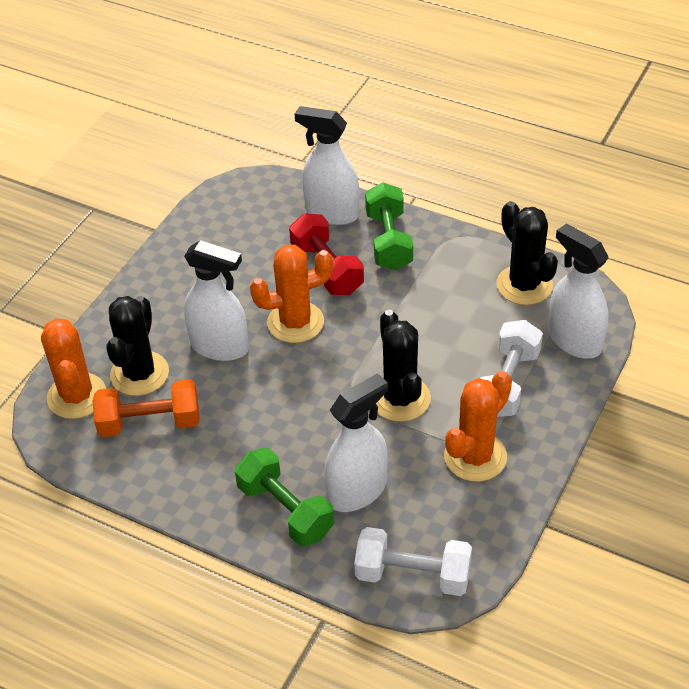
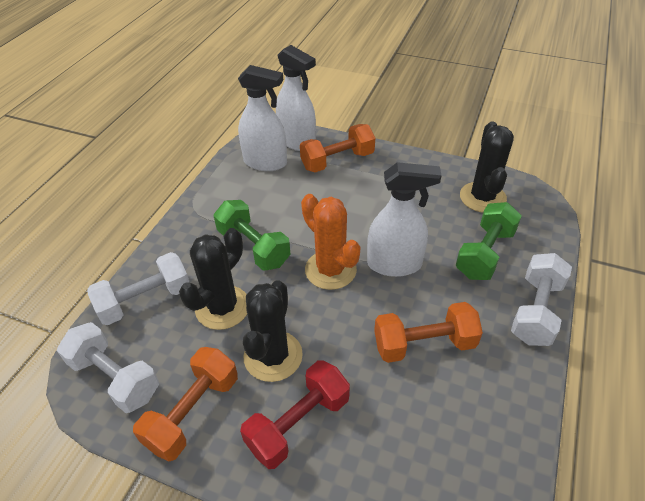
orange cactus: [41,318,106,419] [250,244,333,343] [444,371,512,482] = 3 -> [301,194,360,290] = 1
orange dumbbell: [92,379,200,437] = 1 -> [133,347,238,461] [300,124,375,172] [374,302,483,363] = 3
white dumbbell: [354,527,472,596] [480,320,543,417] = 2 -> [57,322,159,413] [87,252,190,325] [511,253,572,346] = 3
white spray bottle: [184,240,249,361] [295,106,359,225] [324,373,388,512] [548,223,609,359] = 4 -> [238,65,287,171] [276,45,316,151] [367,162,442,277] = 3

